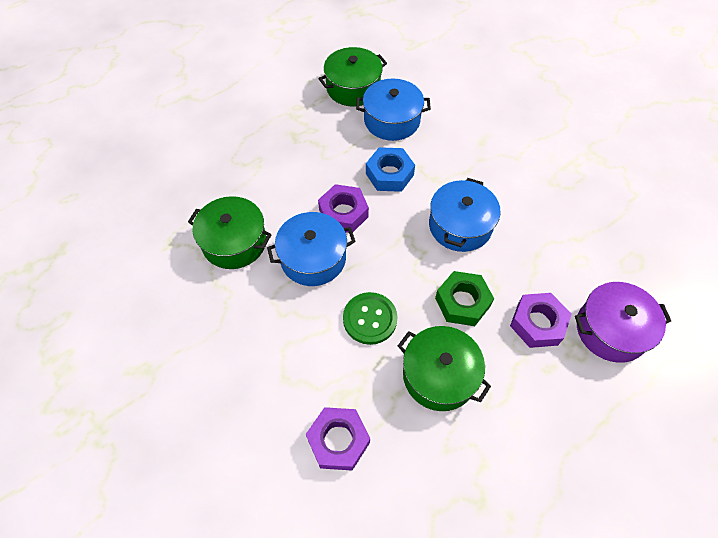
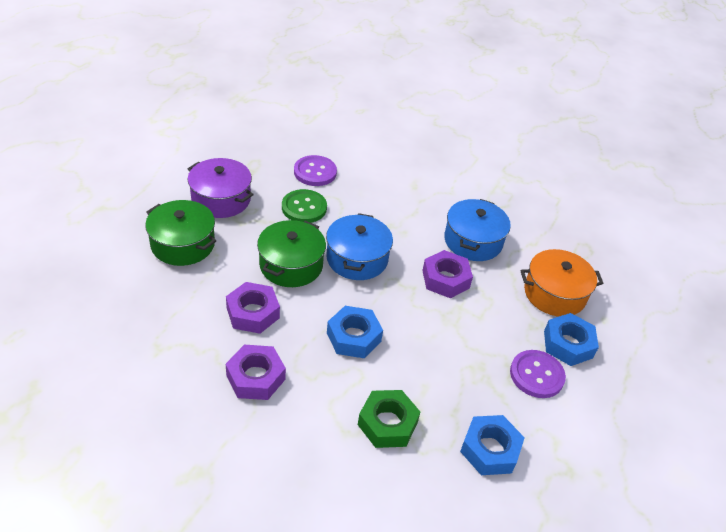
blue nut: [366,147,415,192] = 1 -> [327,306,383,358] [460,415,525,475] [544,313,599,366] = 3
blue pot: [267,212,356,286] [356,78,431,141] [429,178,501,252] = 3 -> [326,213,393,280] [444,199,511,261] = 2
green pot: [188,196,272,269] [318,47,387,106] [398,326,491,411] = 3 -> [145,200,216,266] [257,220,326,287] = 2
orange pot: none = 0 -> [521,249,604,317] = 1
purple button: none = 0 -> [294,155,337,186] [510,350,566,398] = 2

